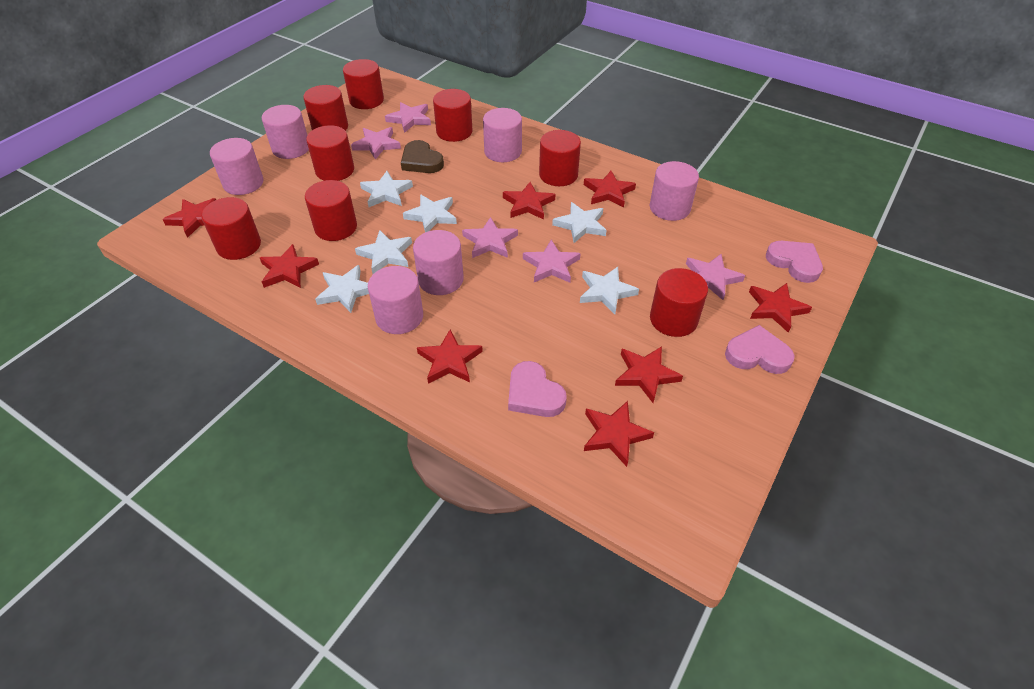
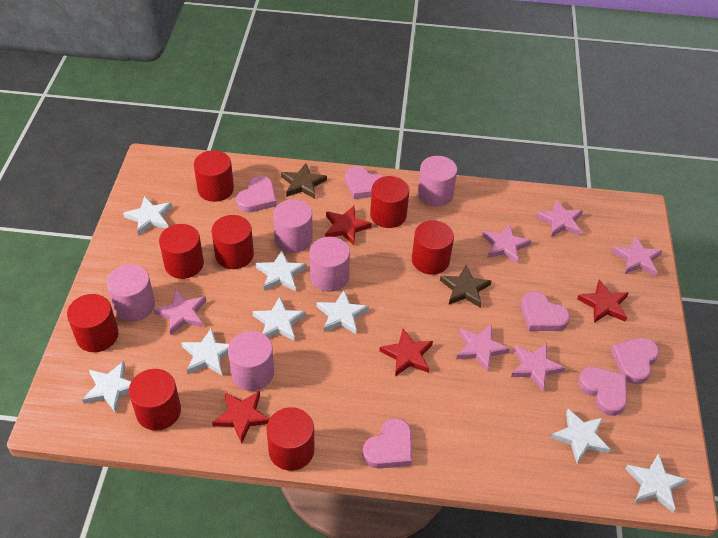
brown heart: [401,140,444,173] = 1 -> none = 0
brown star: none = 0 -> [281,163,327,199] [440,265,491,308] = 2
pink cylinder: [210,138,264,195] [262,105,309,159] [368,266,423,334] [413,230,464,295] [483,108,522,162] [650,161,699,221] = 6 -> [107,264,155,321] [228,331,274,391] [273,199,313,253] [309,237,350,292] [418,156,457,206] = 5
pink heart: [508,361,567,417] [725,325,795,374] [766,241,823,283] = 3 -> [236,176,277,213] [345,166,384,199] [362,418,412,469] [521,291,570,331] [578,367,627,416] [610,338,659,384] = 6
pink star: [351,127,401,160] [385,102,431,133] [462,217,518,258] [523,240,581,283] [686,254,745,300] = 5 -> [153,289,206,335] [456,324,510,372] [482,224,531,264] [511,343,565,391] [536,200,583,237] [612,236,662,277] = 6
red star: [162,198,216,238] [260,244,319,288] [417,330,483,384] [503,182,555,219] [584,171,636,207] [584,401,654,467] [615,346,683,403] [749,283,812,333] = 8 -> [212,391,269,444] [325,206,372,245] [379,329,433,376] [577,280,629,323] = 4
white star: [315,265,369,313] [355,230,412,274] [360,171,413,207] [403,194,457,232] [552,202,607,243] [580,267,639,314] = 6 -> [82,361,132,413] [123,196,172,236] [181,328,229,375] [252,296,306,341] [256,250,306,291] [316,290,369,335] [551,409,611,463] [625,453,688,512] = 8

